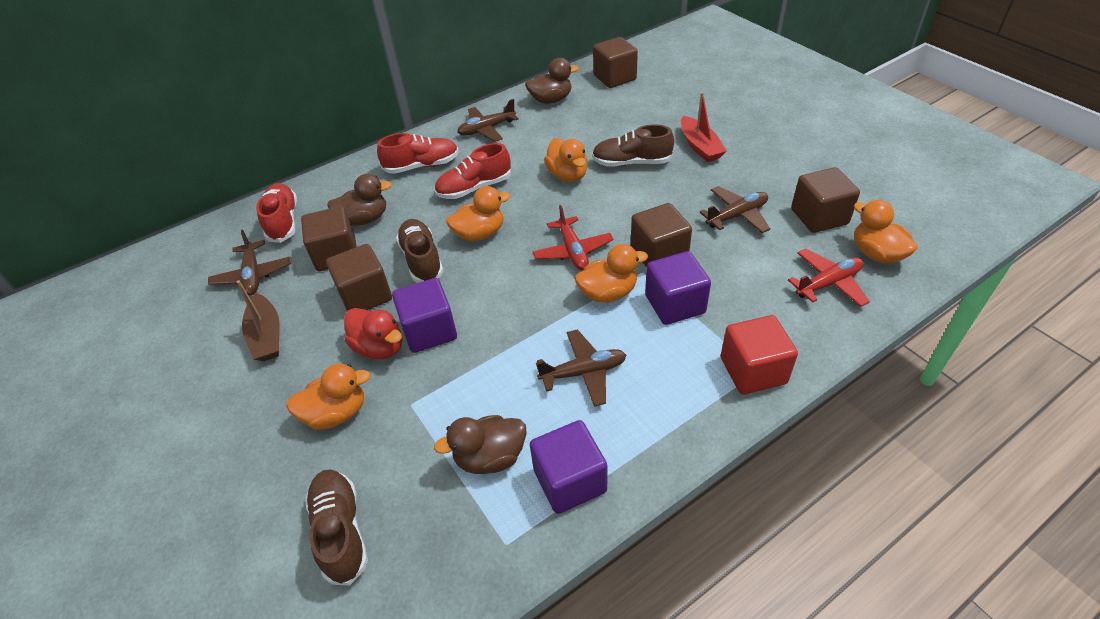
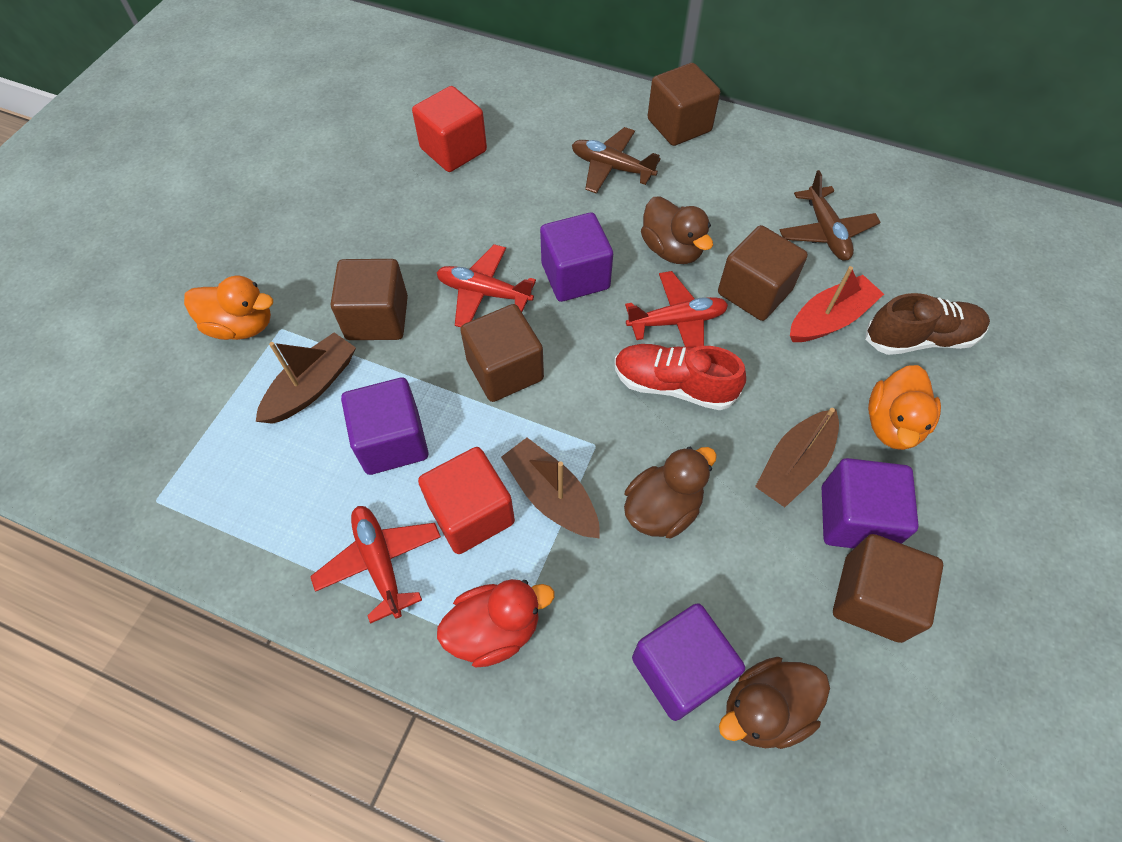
brown boat: [237,280,280,361] = 1 -> [256,332,356,424] [501,438,600,539] [755,408,839,507] = 3
brown plane: [208,230,292,295] [457,99,519,142] [536,329,626,407] [700,186,770,233] = 4 -> [572,127,661,194] [780,170,881,261] = 2
brown shoe: [305,469,368,585] [396,219,444,283] [592,125,674,167] = 3 -> [865,293,990,355] = 1
orange duck: [286,363,371,430] [446,186,510,242] [544,138,587,182] [575,244,648,303] [854,200,918,263] = 5 -> [184,276,273,340] [868,365,941,450] = 2
purple cube: [392,278,457,353] [530,420,607,514] [645,251,711,325] = 3 -> [341,378,429,475] [540,212,613,302] [632,603,745,721] [822,458,919,548] = 4
red cube: [721,315,798,395] = 1 -> [412,86,487,172] [418,447,515,554] = 2
red plane: [533,205,614,270] [788,249,870,307] = 2 -> [310,506,441,624] [436,244,536,327] [625,271,728,348] = 3
red shoe: [256,183,297,243] [377,133,459,174] [434,143,511,199] = 3 -> [615,344,746,410] = 1

